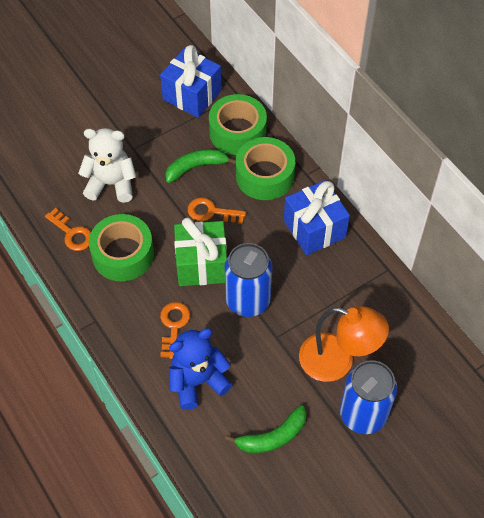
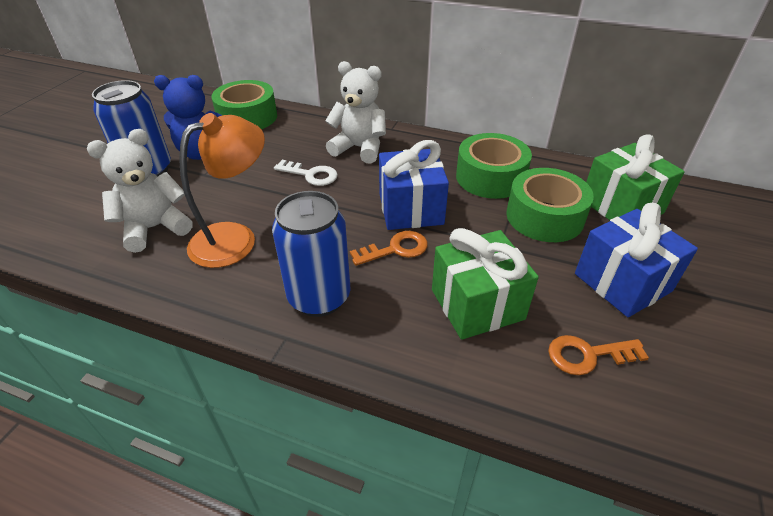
green banana: [165,149,236,183] [225,405,307,453] = 2 -> none = 0
green gift: [174,218,227,286] = 1 -> [432,228,539,340] [586,134,685,220] = 2
orange key: [45,208,91,251] [160,302,190,359] [188,197,246,224] = 3 -> [350,231,428,266] [548,335,649,375] = 2
white key: none = 0 -> [274,160,338,186] = 1
white teddy bear: [78,128,136,203] = 1 -> [87,129,192,253] [325,61,386,163] = 2

